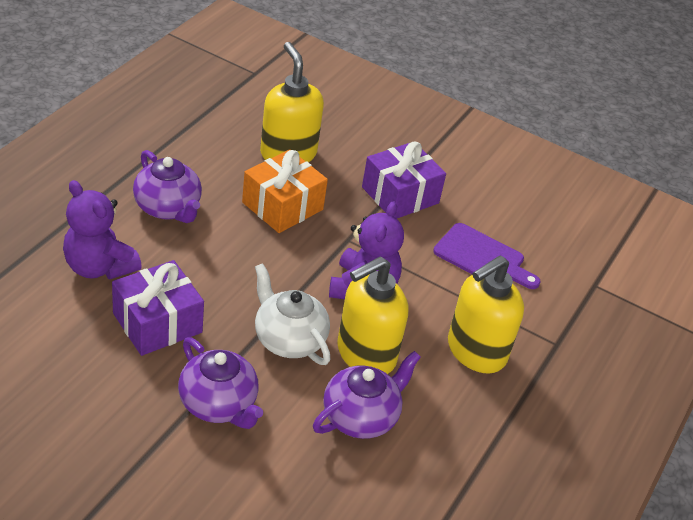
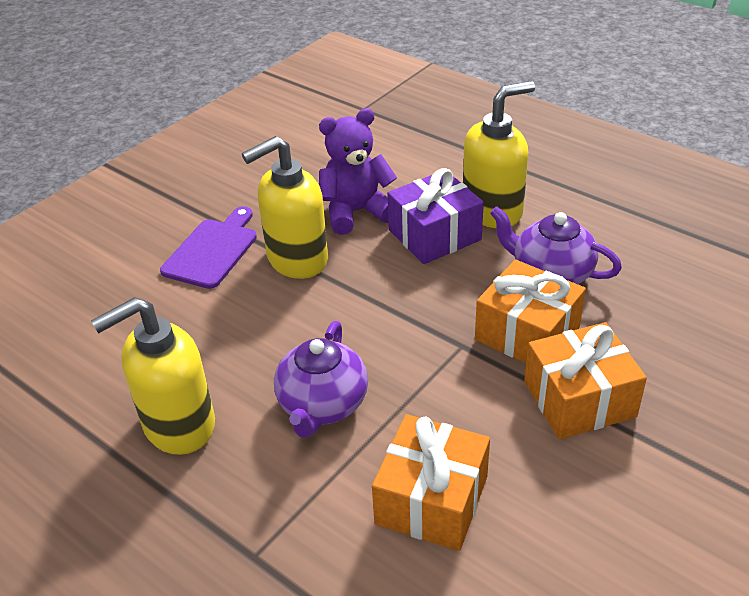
orange gift: [242,149,328,233] = 1 -> [372,414,490,551] [475,260,586,363] [524,322,647,439] = 3
purple gift: [112,260,204,356] [362,142,446,219] = 2 -> [387,168,484,264] = 1
purple teapot: [133,150,202,223] [178,337,263,429] [313,351,421,439] = 3 -> [274,321,368,438] [490,206,622,284] = 2
purple teddy bear: [63,180,142,279] [329,201,404,299] = 2 -> [319,108,397,235] = 1
white teapot: [255,263,330,365] = 1 -> none = 0

